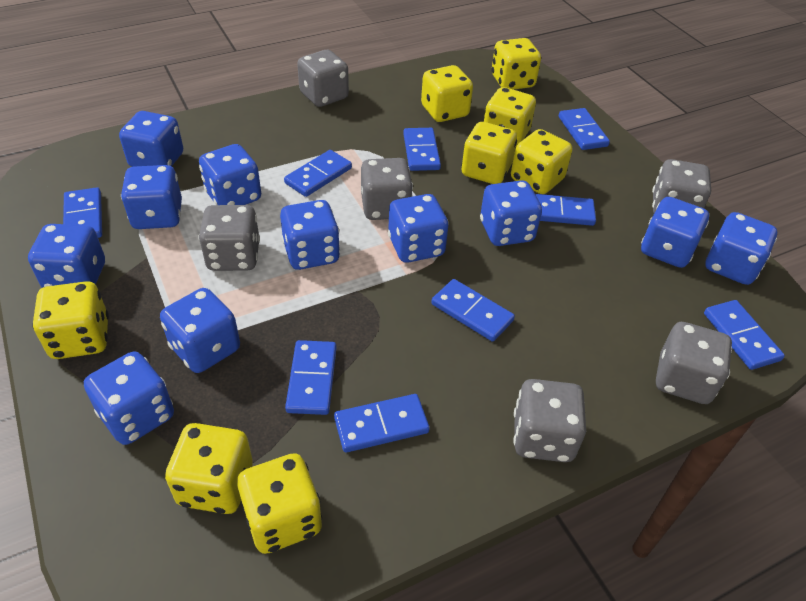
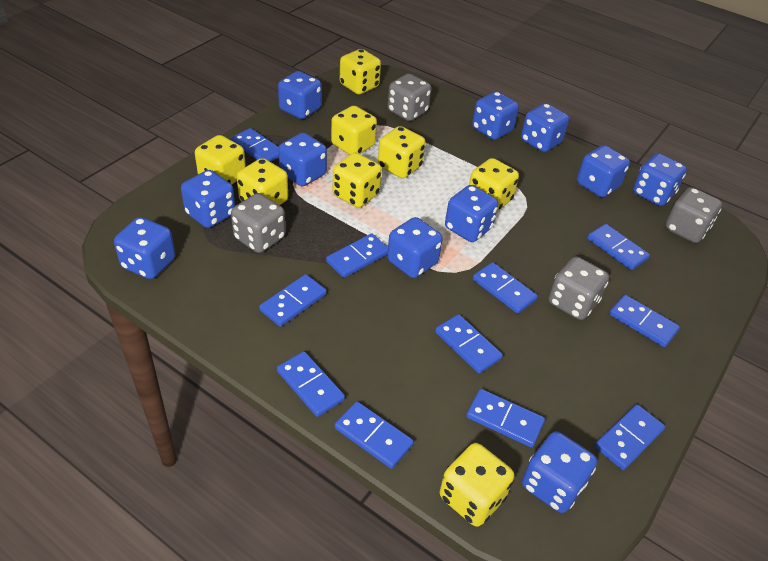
blue domino: [63,187,102,238] [284,150,352,197] [285,340,336,415] [334,394,430,453] [403,128,441,171] [431,279,515,342] [535,194,596,226] [559,108,610,150] [704,300,785,370] = 9 -> [231,128,279,162] [259,274,326,327] [277,351,345,417] [326,233,388,278] [335,402,414,469] [435,314,503,374] [466,389,545,448] [473,262,538,314] [588,224,650,270] [595,404,665,470] [609,295,680,347] = 11
grey dice: [198,205,260,271] [297,50,349,107] [361,158,413,220] [513,379,586,462] [652,159,711,213] [656,322,732,404] = 6 -> [231,193,286,253] [388,74,431,121] [549,257,609,320] [665,187,722,243] = 4

